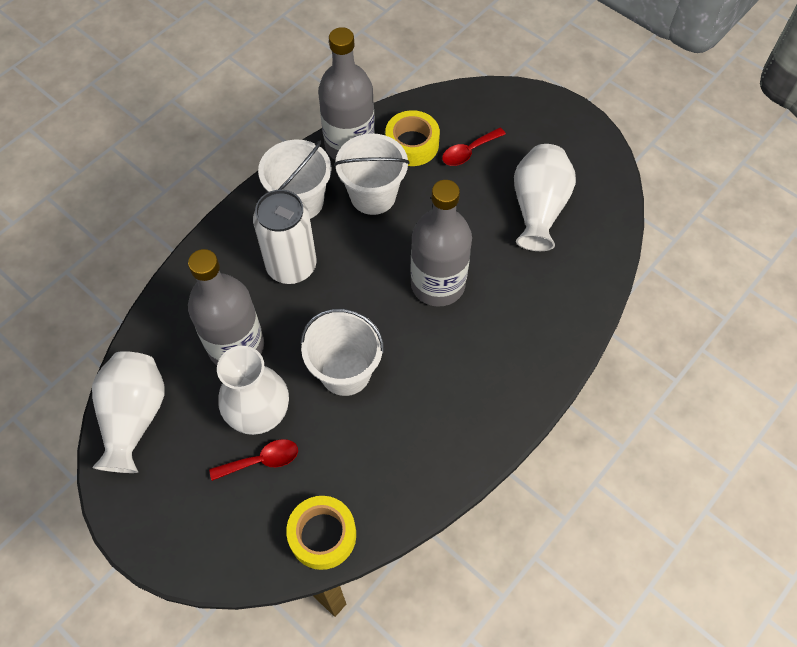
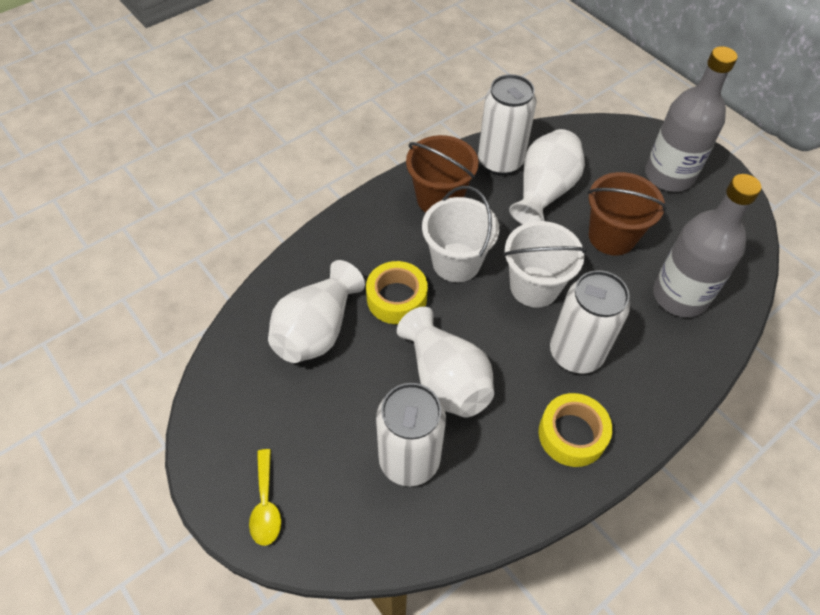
brown bucket: none = 0 -> [406,135,479,213] [587,172,667,255] = 2
grey bottle: [188,249,264,365] [318,27,375,160] [410,180,472,307] = 3 -> [645,46,737,192] [653,174,762,317] = 2
red spoon: [209,439,298,481] [442,128,506,166] = 2 -> none = 0
white bucket: [258,139,332,219] [300,308,384,396] [334,133,410,215] = 3 -> [422,186,499,282] [503,221,587,308] = 2
white can: [253,189,317,284] = 1 -> [376,383,446,486] [478,74,537,175] [550,270,630,373] = 3
yellow spoon: none = 0 -> [249,449,281,546] = 1

